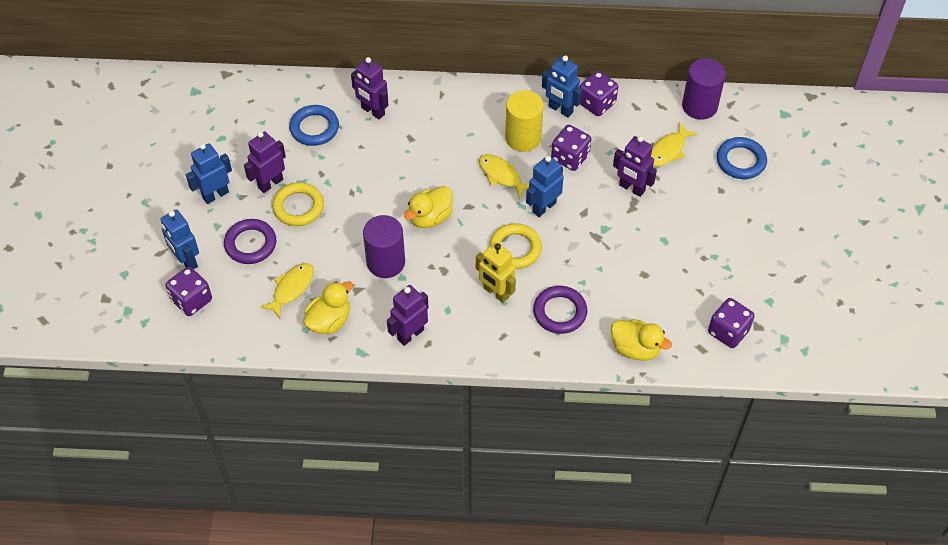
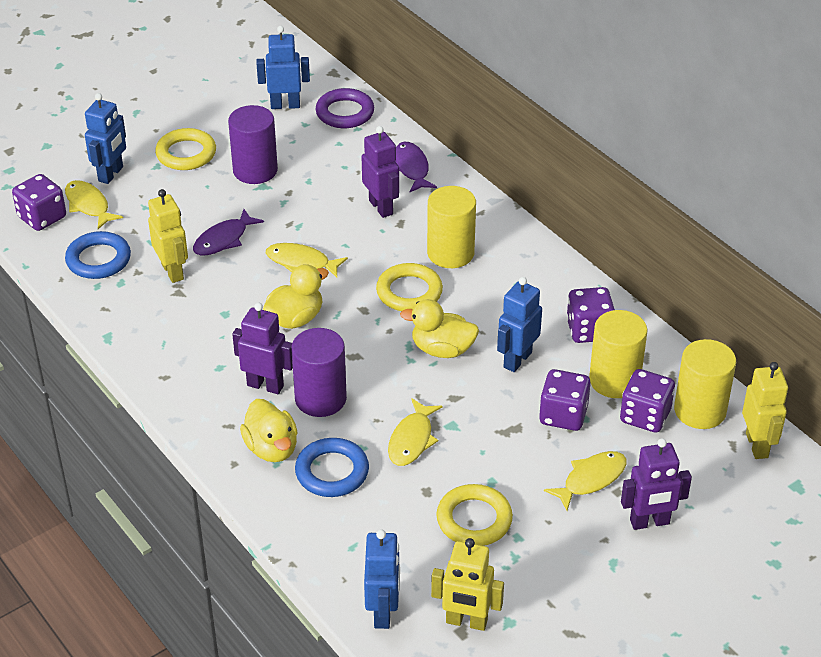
purple fish: none = 0 -> [193,209,264,256] [395,142,437,193] = 2
purple ring: [224,219,276,264] [533,286,587,334] = 2 -> [315,88,374,128] = 1
purple robot: [244,131,286,193] [351,57,388,119] [387,285,429,346] [613,136,657,197] = 4 -> [232,303,293,394] [362,126,399,218] [621,438,692,530] = 3
yellow cylinder: [505,90,544,152] = 1 -> [427,186,476,268] [589,310,648,398] [674,339,736,429] = 3
yellow fish: [260,263,314,318] [479,154,529,199] [651,122,698,166] = 3 -> [65,180,123,229] [266,243,348,277] [388,398,442,466] [544,451,627,511] = 4
yellow ring: [272,182,324,226] [489,223,542,269] = 2 -> [155,128,216,170] [376,263,443,311] [436,484,513,546] = 3
yellow robot: [476,242,516,303] = 1 -> [148,189,188,283] [431,538,504,631] [742,362,788,459] = 3

